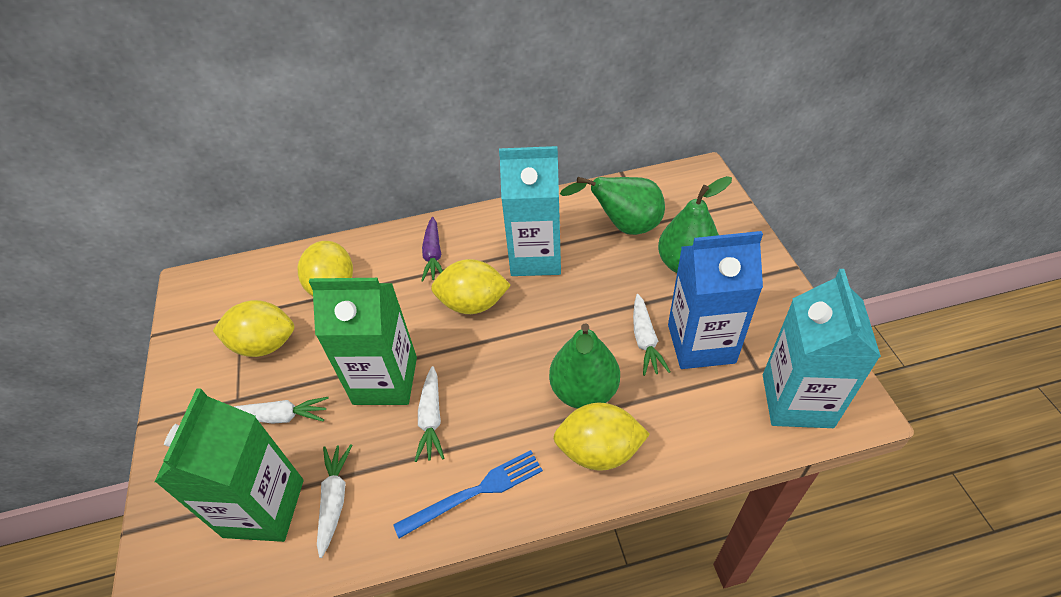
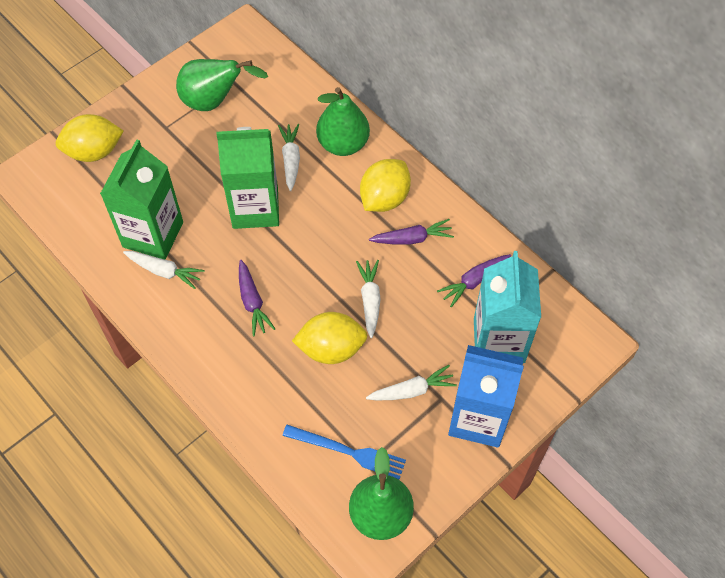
purple carrot: [421,217,443,282] = 1 -> [239,260,275,336] [369,219,454,245] [437,254,511,307] = 3
turquoise carton: [499,146,561,276] [763,269,881,428] = 2 -> [474,251,541,363] = 1
yellow lemon: [213,300,294,357] [298,241,353,296] [431,259,511,314] [553,403,650,471] = 4 -> [56,114,124,162] [292,312,368,364] [360,159,411,212] = 3

